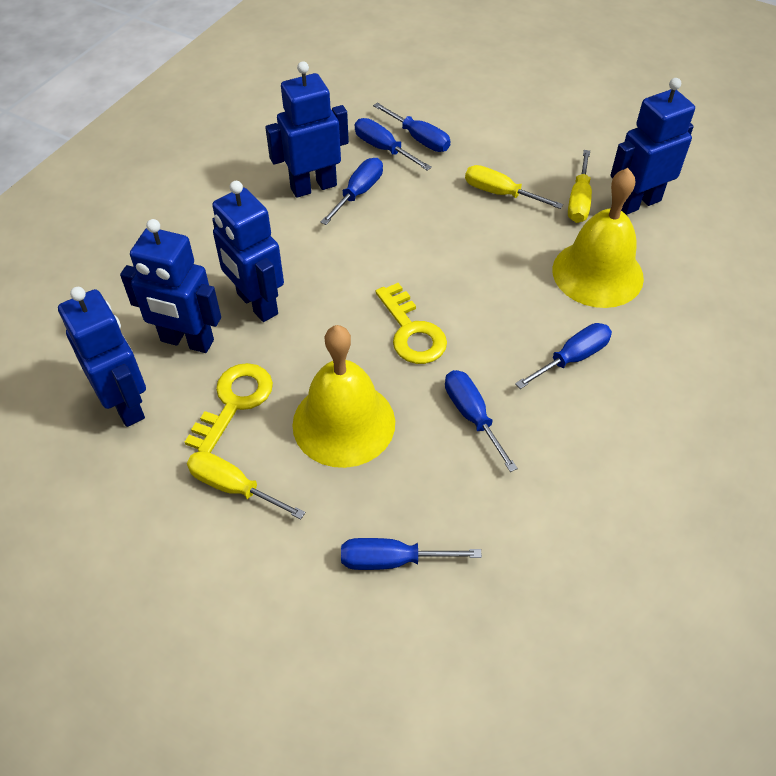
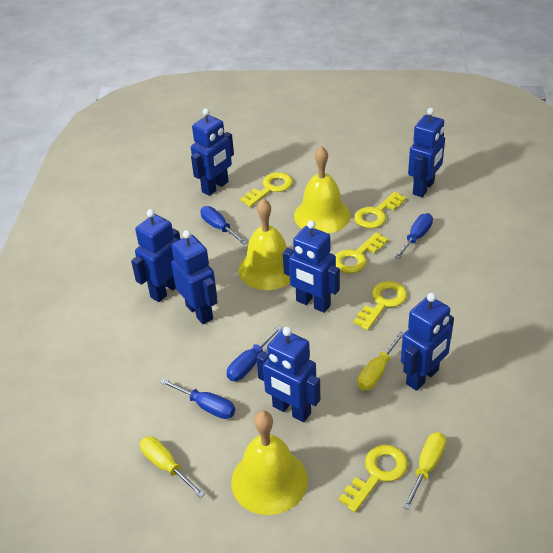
blue robot: [58,287,146,427] [120,219,221,353] [212,181,284,322] [265,61,349,198] [610,78,695,215] = 5 -> [131,209,180,302] [171,230,217,324] [191,108,234,196] [256,327,320,422] [283,220,340,313] [401,293,454,391] [408,108,445,197] = 7
blue screwdriver: [320,158,383,225] [341,538,482,570] [355,118,432,171] [373,103,451,152] [445,370,518,472] [515,323,612,389] = 6 -> [160,379,235,419] [200,206,247,245] [227,325,283,381] [395,213,433,259] = 4
yellow bell: [292,325,395,468] [552,168,644,308] = 2 -> [231,411,308,515] [238,199,290,290] [294,146,351,234] = 3
yellow key: [185,363,273,453] [376,283,447,364] = 2 -> [240,172,293,207] [335,232,388,273] [339,445,408,512] [353,281,407,330] [354,192,406,229] = 5

